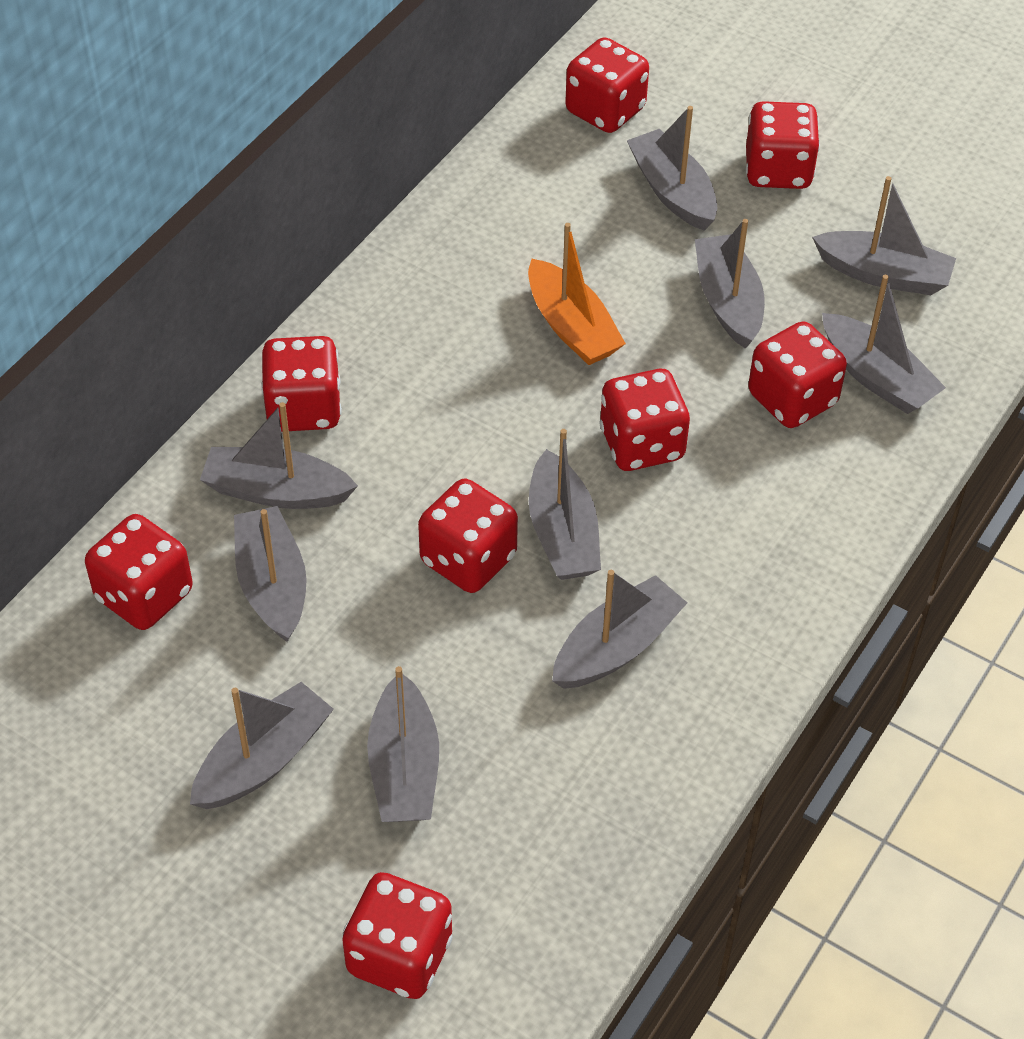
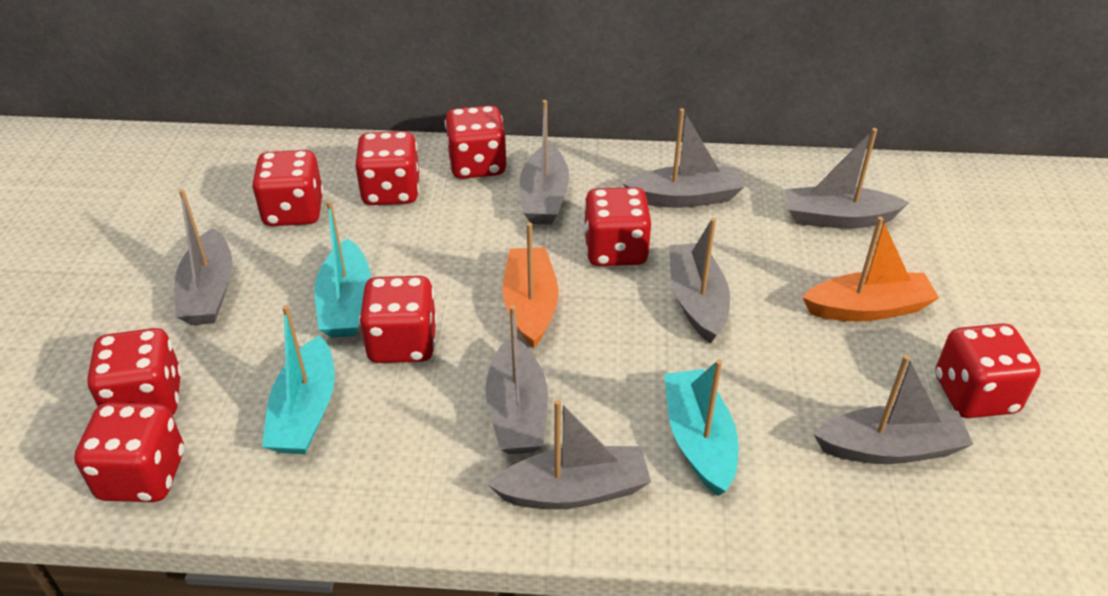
grey boat: [190,682,334,809] [200,402,358,509] [234,506,307,642] [367,666,439,822] [529,429,601,580] [552,570,687,689] [627,106,717,231] [695,219,765,349] [812,176,956,295] [822,275,946,414] = 10 -> [175,189,232,325] [485,305,548,454] [488,399,651,509] [520,100,569,225] [623,108,744,208] [669,218,730,344] [785,128,909,229] [814,355,974,464] = 8
orange boat: [528,223,626,365] = 1 -> [502,222,559,349] [802,217,939,321] = 2
turquoise boat: none = 0 -> [262,305,335,454] [314,200,371,338] [664,359,738,496] = 3

